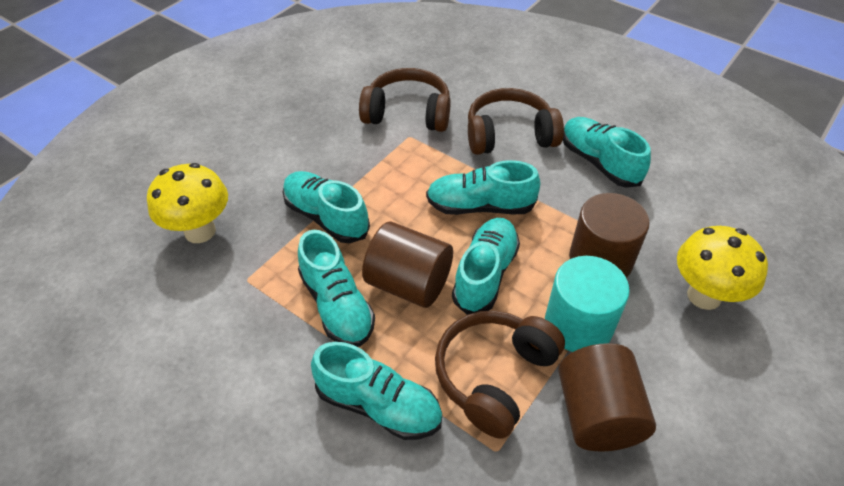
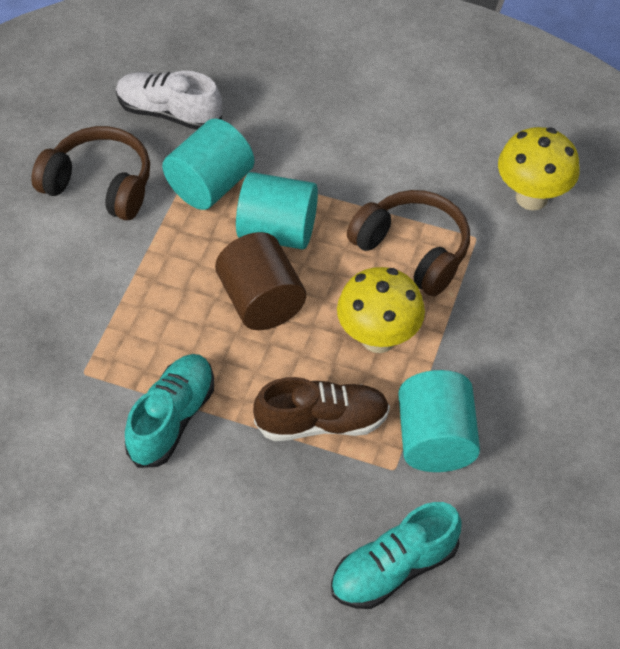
brown cylinder: [362,221,453,308] [558,343,656,451] [569,193,650,278] = 3 -> [215,232,306,330] = 1
brown headphones: [359,68,451,132] [435,311,565,439] [468,88,564,155] = 3 -> [31,126,150,220] [347,190,470,296] = 2
brown shoe: none = 0 -> [253,377,390,441] = 1
turquoise cylinder: [545,256,630,352] = 1 -> [162,118,254,210] [236,172,318,249] [398,370,480,472] = 3
turquoise shoe: [283,171,370,243] [298,230,375,347] [311,342,442,440] [426,160,540,215] [452,218,520,315] [563,117,651,188] = 6 -> [125,354,214,468] [331,502,462,609] = 2
white shoe: none = 0 -> [116,71,222,130] = 1

